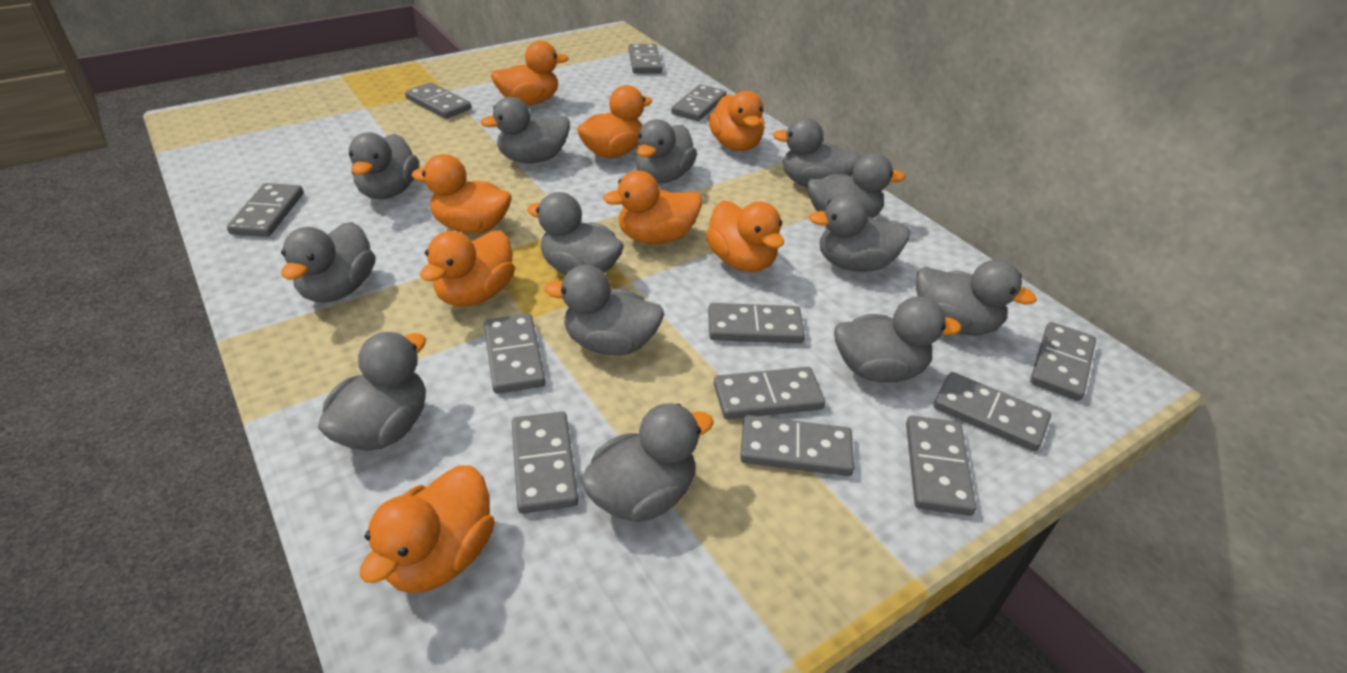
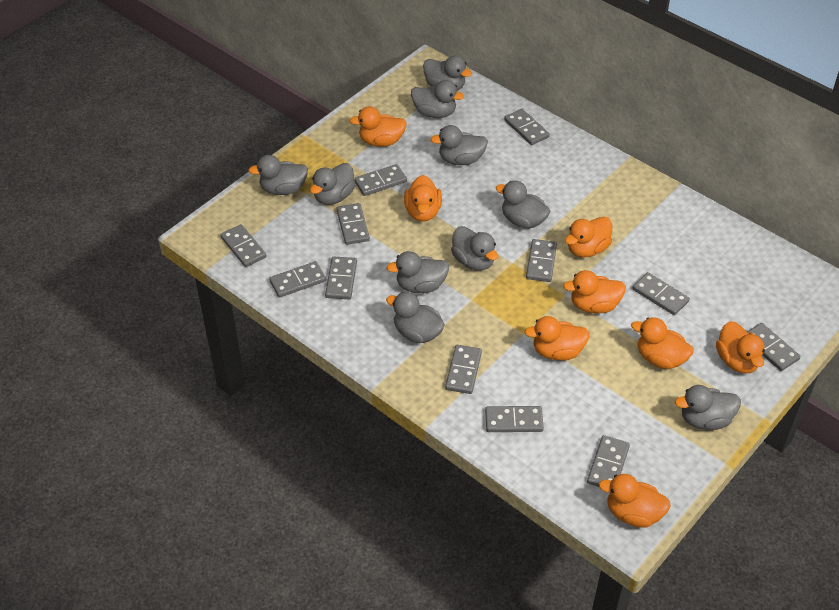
grey duck: [281,222,375,303] [318,332,426,451] [349,133,419,199] [480,97,570,163] [527,192,624,275] [544,265,664,355] [580,403,714,522] [636,119,697,183] [773,118,861,187] [807,153,905,218] [809,194,910,272] [834,296,962,383] [916,259,1037,336] = 13 -> [248,155,308,195] [310,163,355,205] [386,292,445,343] [387,251,449,293] [411,80,464,118] [423,56,472,91] [430,125,488,165] [451,226,498,270] [496,180,550,229] [675,385,741,430] = 10

